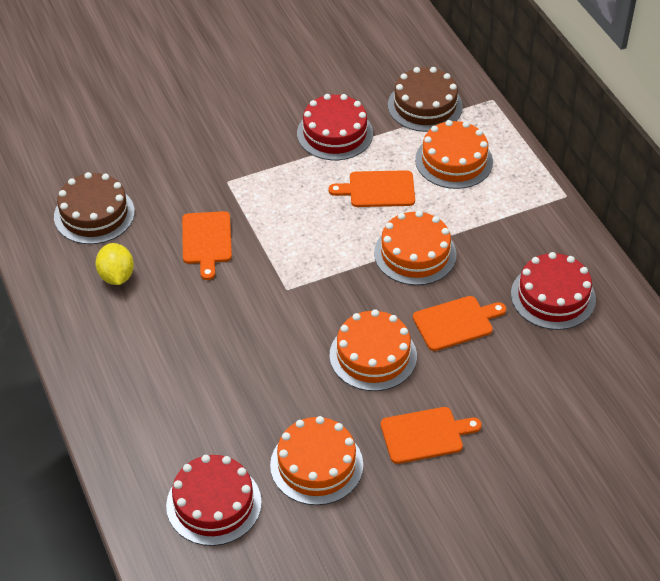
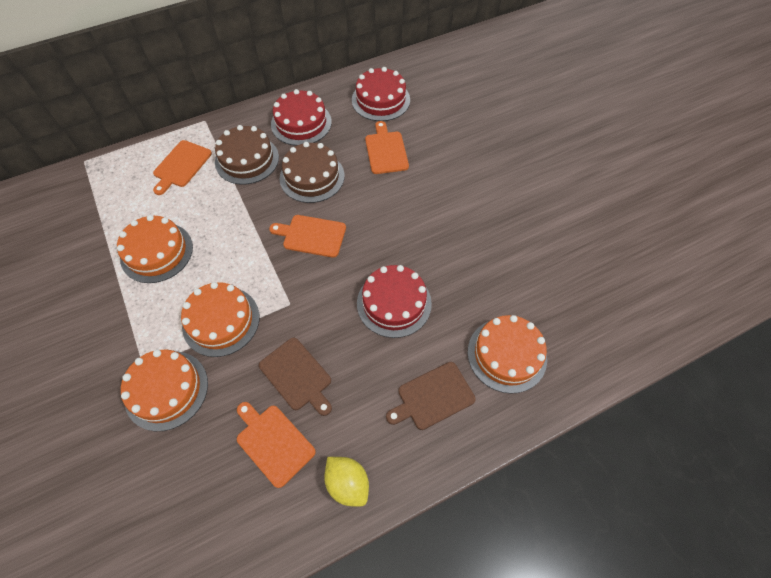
brown cutting board: none = 0 -> [259,338,332,416] [386,362,476,430] = 2

